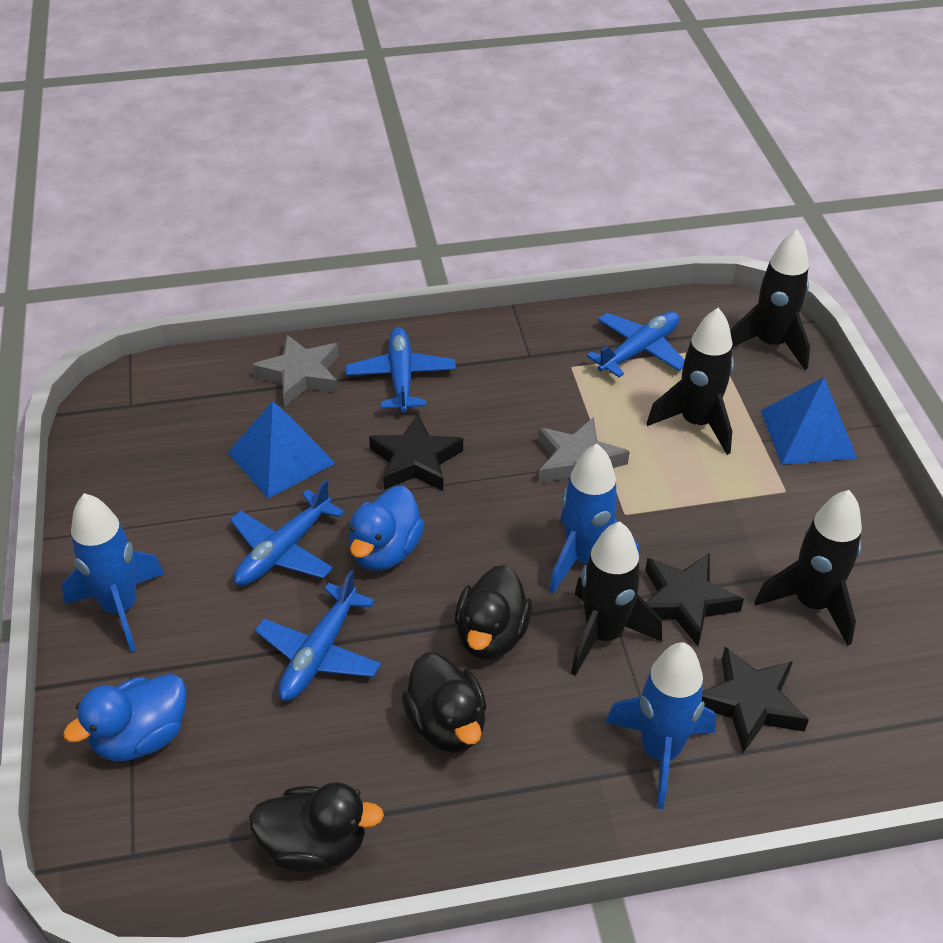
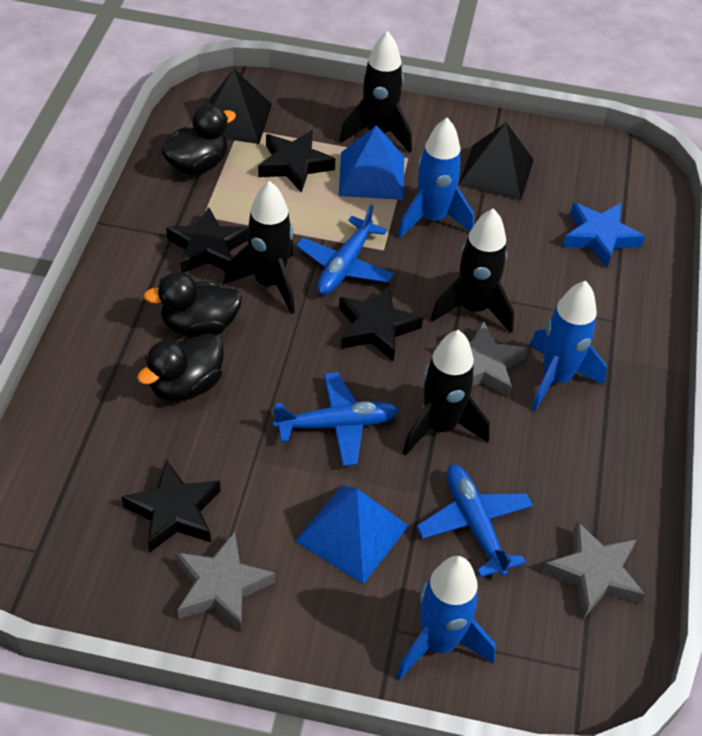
black pyramid: none = 0 -> [209,69,272,144] [458,123,534,201] = 2
black star: [369,414,463,491] [645,553,744,646] [702,647,809,753] = 3 -> [122,459,221,553] [166,207,248,273] [258,130,335,193] [339,286,423,362] = 4
blue duck: [63,674,187,761] [349,486,425,571] = 2 -> none = 0
blue plane: [230,480,345,586] [255,570,381,701] [346,327,456,413] [587,312,684,378] = 4 -> [273,372,399,466] [296,205,394,295] [417,464,533,577] = 3
blue star: none = 0 -> [563,203,645,267] = 1
grey star: [252,335,339,406] [538,417,630,483] = 2 -> [176,532,275,631] [439,321,528,398] [542,521,645,618] = 3

